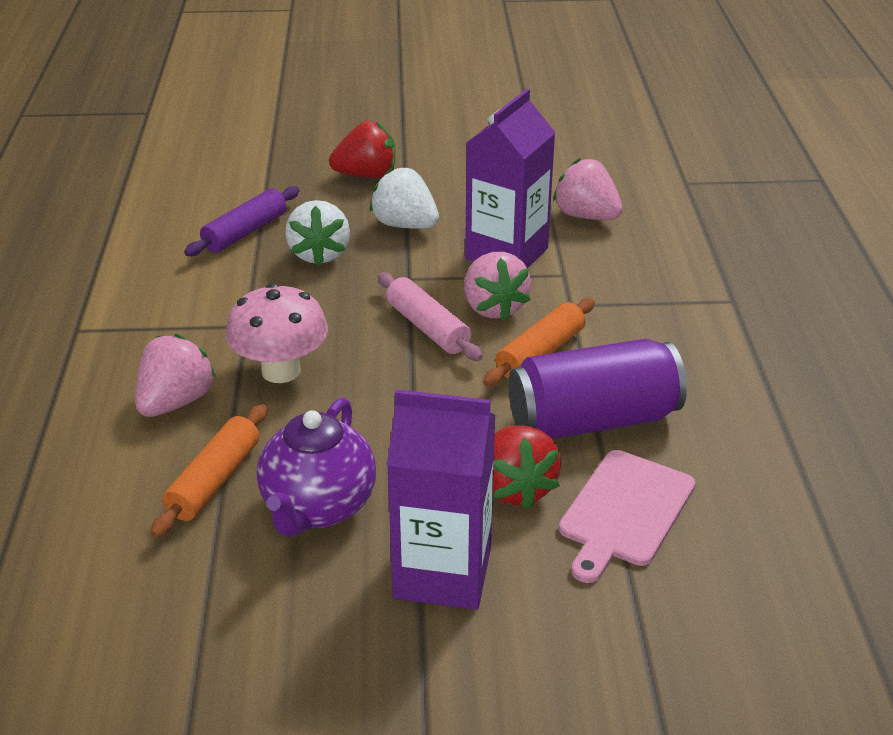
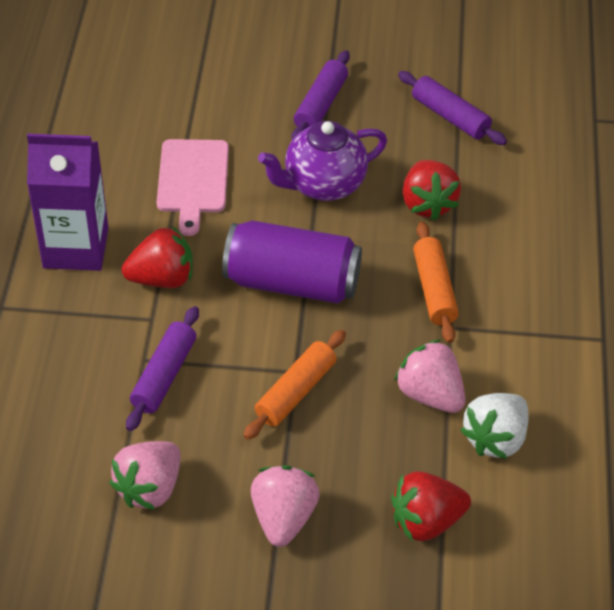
pink mushroom: [226,283,328,383] = 1 -> none = 0
pink rolling pin: [378,273,483,361] = 1 -> none = 0
purple carton: [387,389,496,610] [465,89,555,268] = 2 -> [27,133,108,271] = 1
purple rolling pin: [184,186,300,256] = 1 -> [126,306,199,431] [292,50,350,140] [398,71,507,145] = 3
red strawberry: [329,121,395,178] [493,426,561,509] = 2 -> [122,226,192,288] [391,471,471,541] [403,160,461,221] = 3
white strawberry: [285,200,350,266] [369,167,439,229] = 2 -> [460,393,529,459] = 1

